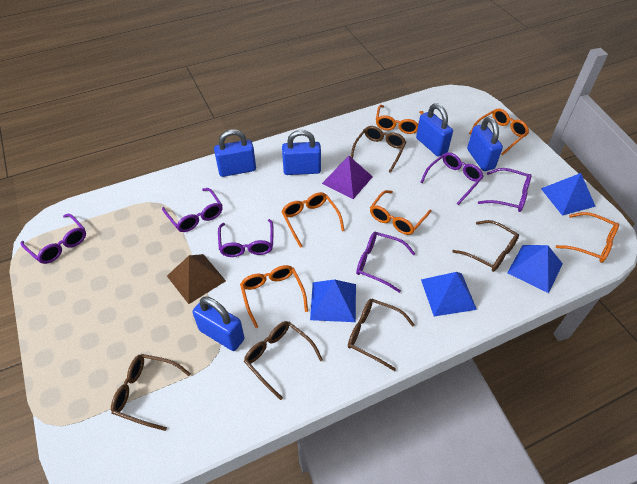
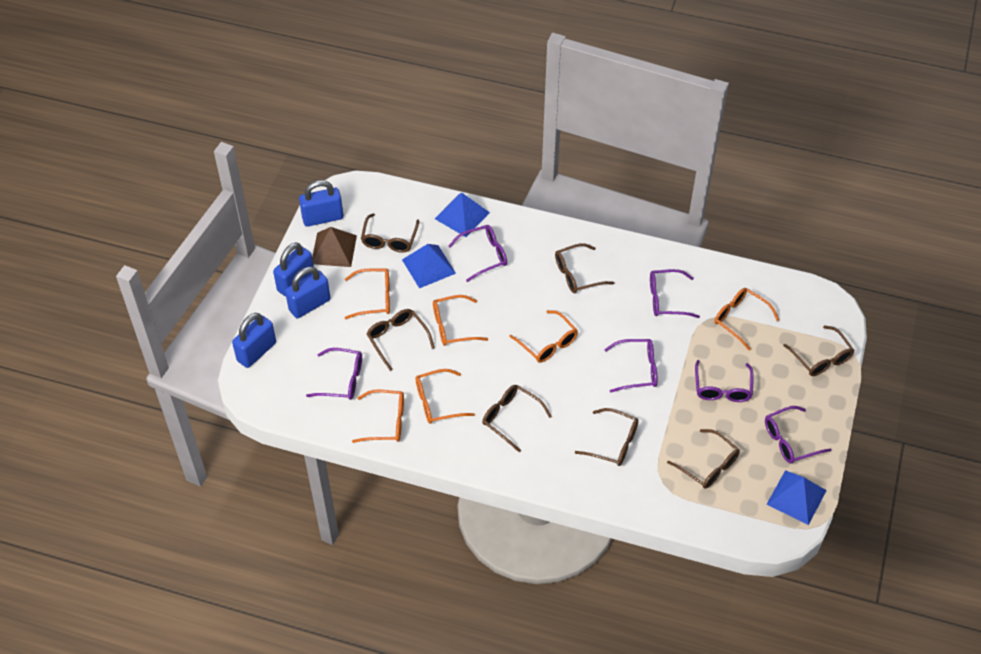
blue padlock: [193,296,245,351] [214,129,256,177] [282,130,321,175] [416,103,453,157] [467,116,503,171] = 5 -> [232,313,276,368] [273,242,314,297] [285,267,330,318] [299,180,343,227] = 4
blue pyramid: [310,279,356,322] [421,272,477,316] [507,245,563,293] [541,173,596,216] = 4 -> [402,244,456,288] [435,193,490,237] [767,470,827,525] = 3
brown glasses: [111,354,191,431] [244,321,323,400] [348,299,415,371] [351,126,406,173] [452,220,519,272] = 5 -> [361,213,419,253] [367,309,435,371] [482,385,552,452] [555,243,614,293] [575,408,639,466] [667,429,740,489] [783,325,855,376] = 7
purple pyramid: [322,156,373,199] = 1 -> none = 0

